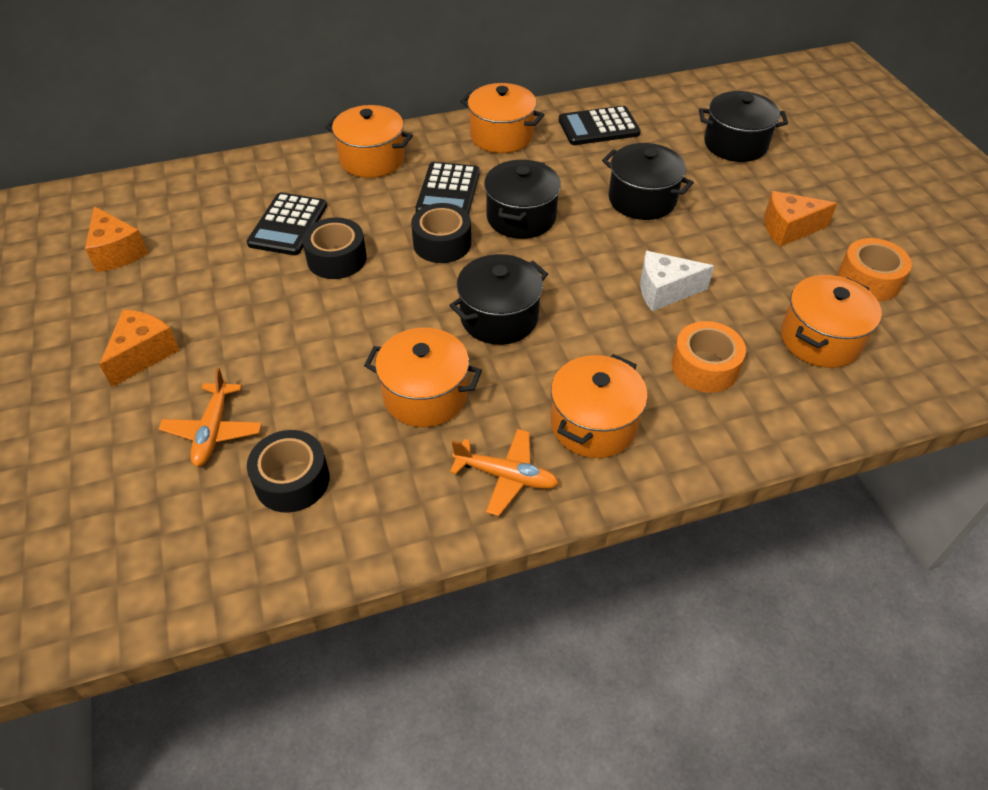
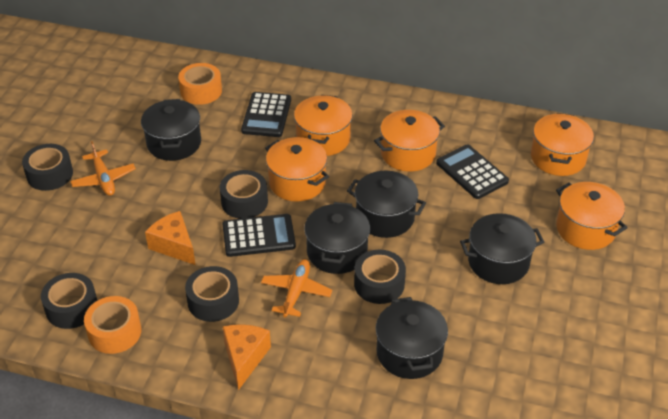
black pot: [449,254,548,345] [484,160,561,239] [602,143,694,220] [699,91,788,162] = 4 -> [141,99,201,161] [304,202,370,274] [347,171,426,238] [376,297,448,379] [460,213,544,284] = 5
black tape: [247,430,329,513] [302,217,367,279] [411,203,471,263] = 3 -> [22,144,73,191] [41,273,98,329] [185,266,239,322] [220,170,268,219] [354,250,406,304] = 5
orange cheese: [85,206,148,272] [99,310,179,387] [764,191,837,247] = 3 -> [145,211,196,265] [223,324,271,390] = 2
white cheese: [640,251,714,311] = 1 -> none = 0

